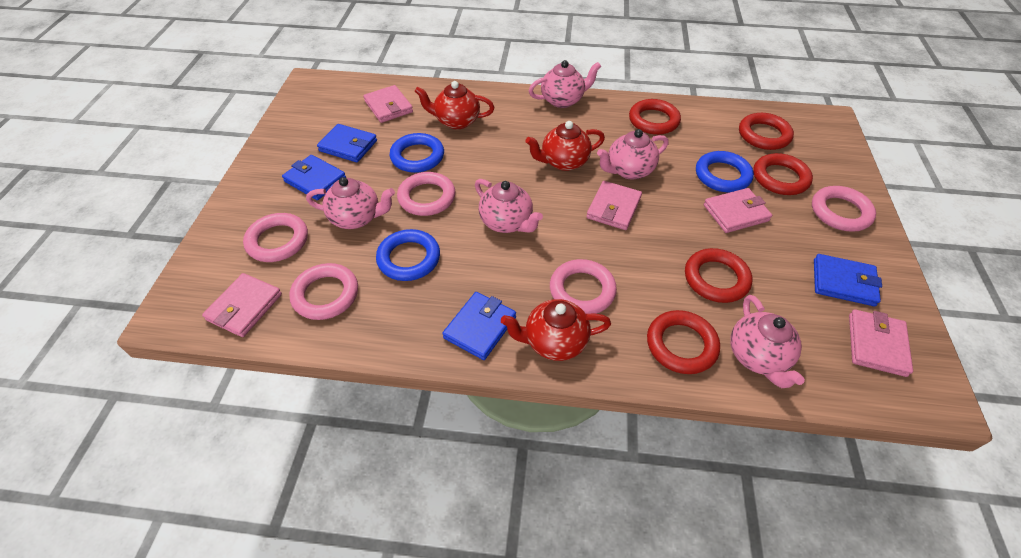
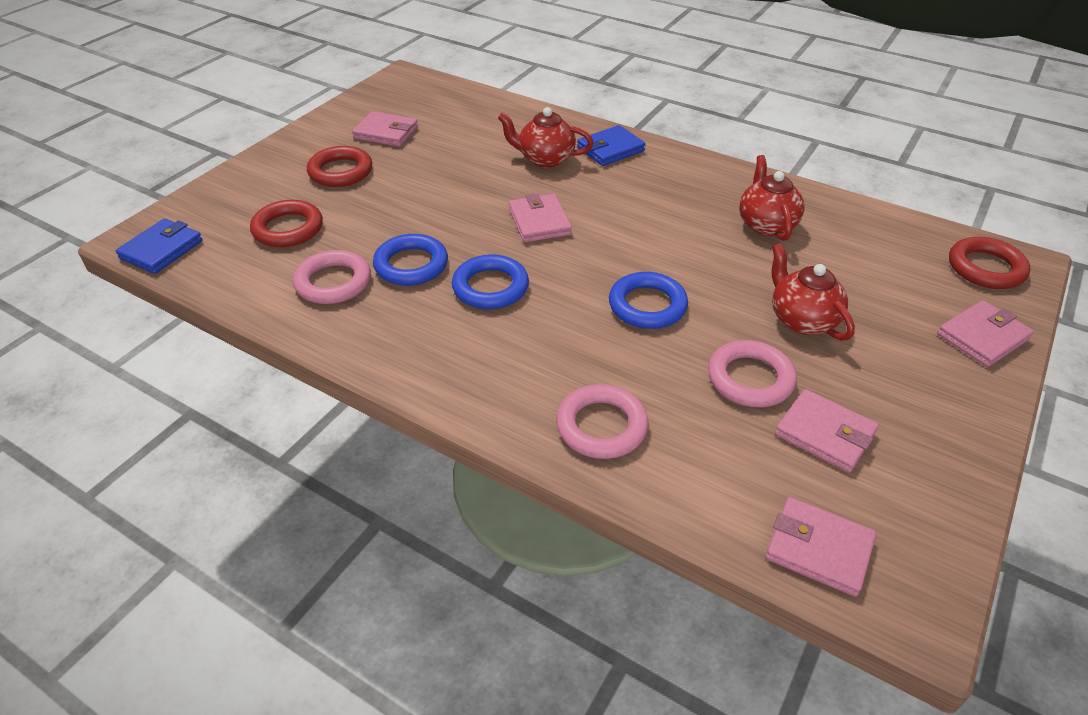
blue wallet: [282,155,346,200] [317,124,377,162] [442,292,516,360] [814,254,882,306] = 4 -> [116,219,203,274] [577,125,646,166] = 2
pink ring: [243,213,308,262] [289,263,358,320] [397,172,455,216] [550,259,617,314] [812,186,876,232] = 5 -> [293,250,371,304] [556,384,648,459] [708,340,797,407] = 3
pink teapot: [306,177,395,229] [475,179,543,233] [529,60,601,108] [597,129,669,180] [730,295,805,388] = 5 -> none = 0
red ring: [629,99,681,135] [647,310,720,374] [685,248,753,303] [739,113,794,150] [753,153,813,195] = 5 -> [250,200,323,247] [307,146,372,187] [949,237,1030,289] = 3

